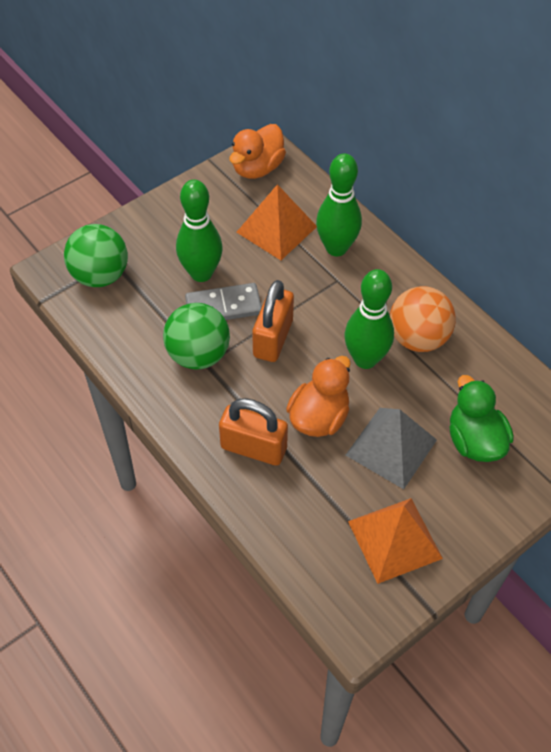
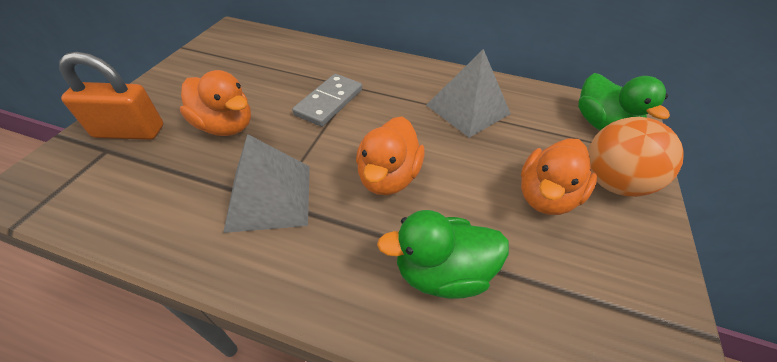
green ball: [64,224,128,287] [163,303,230,369] = 2 -> none = 0
green bowling pin: [176,180,223,282] [316,153,362,256] [344,269,394,369] = 3 -> none = 0
green duck: [449,375,514,462] = 1 -> [377,210,509,299] [578,73,670,130] = 2
grey pyramid: [346,408,437,489] = 1 -> [223,134,310,233] [426,49,511,138] = 2
orange duck: [229,124,286,179] [286,356,351,437] = 2 -> [180,70,251,136] [356,116,425,195] [521,138,597,215] = 3
orange padlock: [219,398,288,466] [252,280,294,362] = 2 -> [59,52,163,140] = 1
orange pyramid: [236,184,317,260] [348,498,443,584] = 2 -> none = 0

